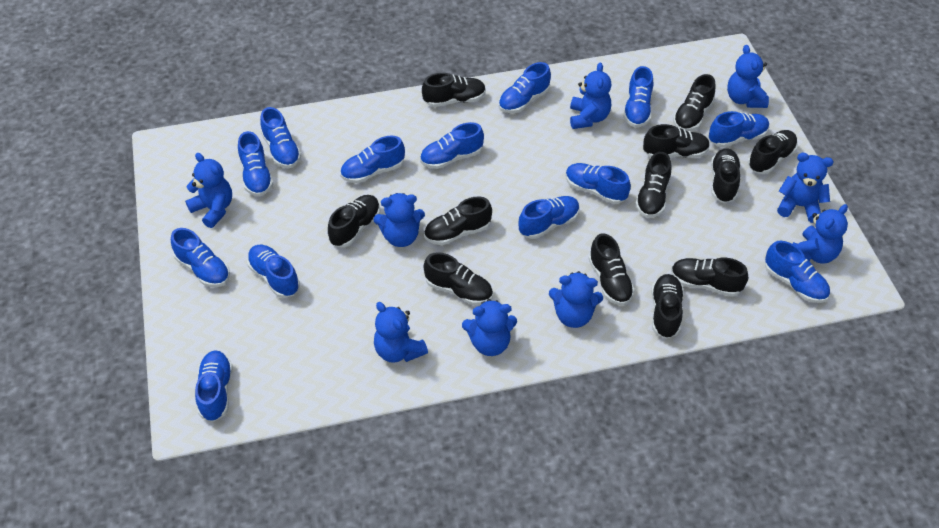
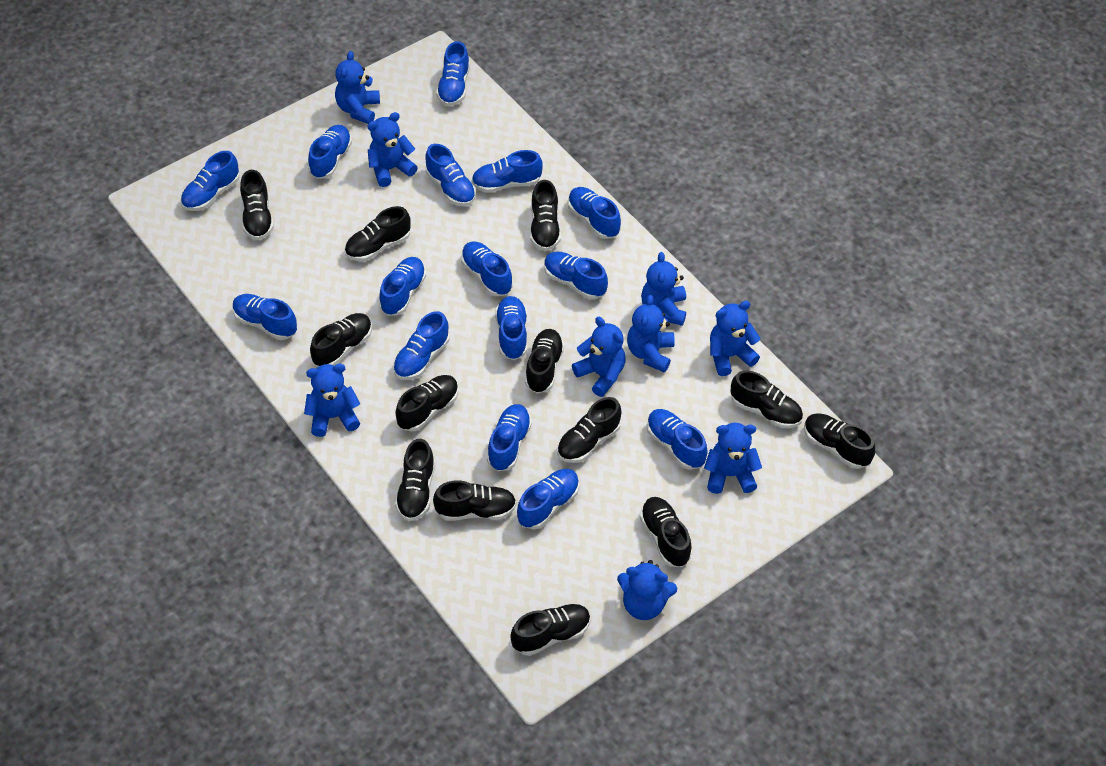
black shoe: [328,195,380,247] [422,73,486,107] [424,196,492,245] [424,252,493,305] [589,233,635,306] [635,152,672,218] [643,124,710,158] [651,274,684,339] [671,258,748,297] [673,74,716,131] [711,148,741,203] [748,130,798,174] = 12 -> [240,170,274,240] [310,313,372,367] [345,206,411,261] [395,375,458,431] [395,439,435,521] [433,480,516,521] [510,604,590,656] [525,329,564,393] [530,180,561,251] [557,397,622,463] [640,497,692,567] [731,370,803,428] [804,413,875,469] = 13
blue shoe: [171,228,230,287] [195,350,233,422] [238,131,273,196] [247,245,300,298] [260,107,301,168] [340,135,405,183] [420,122,484,169] [499,62,551,113] [519,196,580,239] [566,163,631,204] [623,66,653,127] [709,111,770,147] [765,240,830,303] = 13 -> [181,151,240,211] [233,294,297,340] [308,125,352,179] [379,257,426,316] [393,311,449,380] [425,144,476,206] [436,41,470,106] [461,241,513,296] [472,150,543,193] [487,404,532,471] [495,296,527,360] [517,469,579,529] [544,252,608,299] [568,187,621,239] [647,409,708,470] = 15

